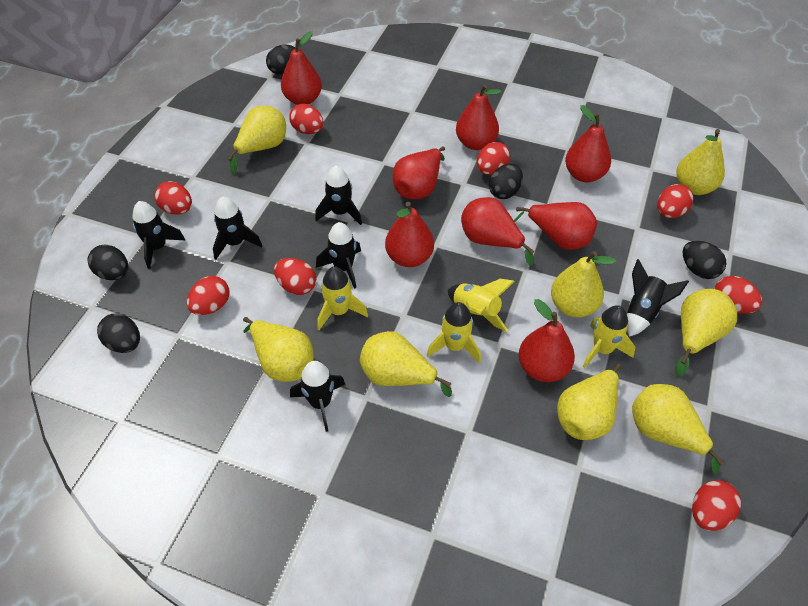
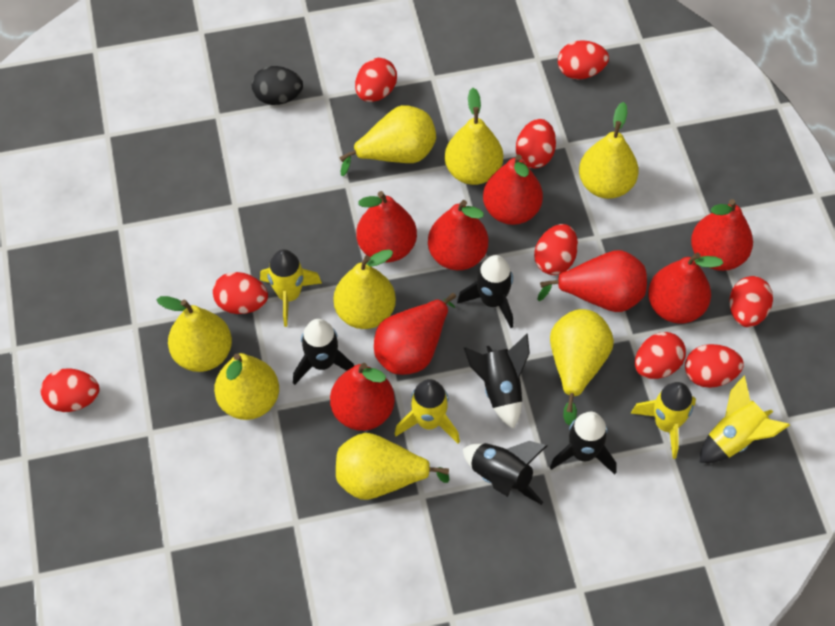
black egg: [87,245,129,280] [97,314,140,353] [266,45,296,75] [489,163,523,199] [683,241,726,279] = 5 -> [252,66,303,105] = 1
black rocket: [132,201,185,269] [213,197,262,260] [290,361,345,432] [315,166,362,225] [316,222,361,289] [627,259,689,337] = 6 -> [293,319,354,385] [457,255,513,328] [463,441,547,505] [464,334,530,429] [550,412,617,474] = 5
red egg: [154,181,192,215] [187,276,229,315] [274,258,316,295] [289,104,324,134] [477,142,510,175] [657,184,693,218] [692,480,741,531] [714,276,762,314] = 8 -> [41,368,100,412] [213,272,268,314] [355,58,397,102] [516,119,556,168] [534,224,578,275] [558,40,609,79] [635,332,686,379] [685,344,744,388] [730,276,773,327] = 9

